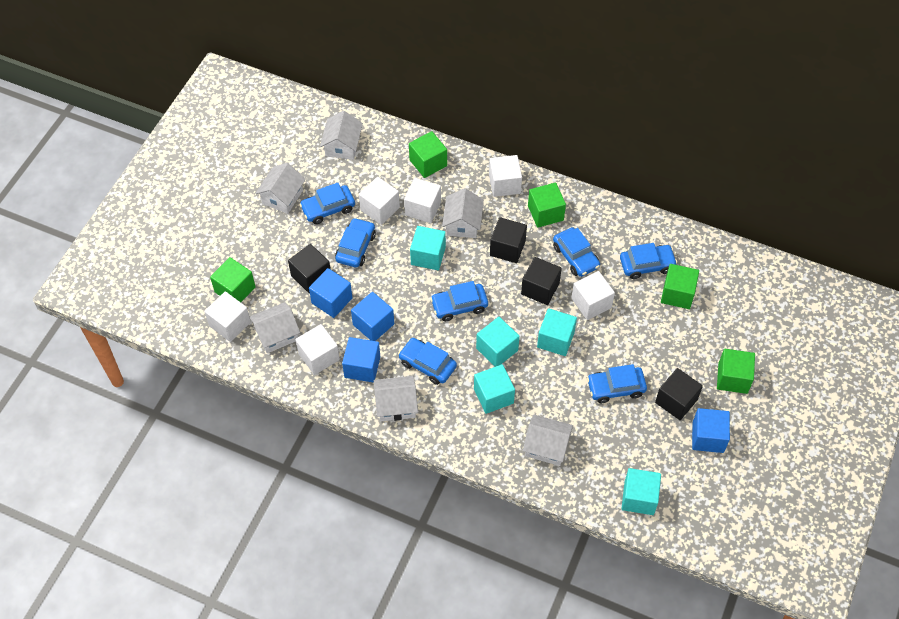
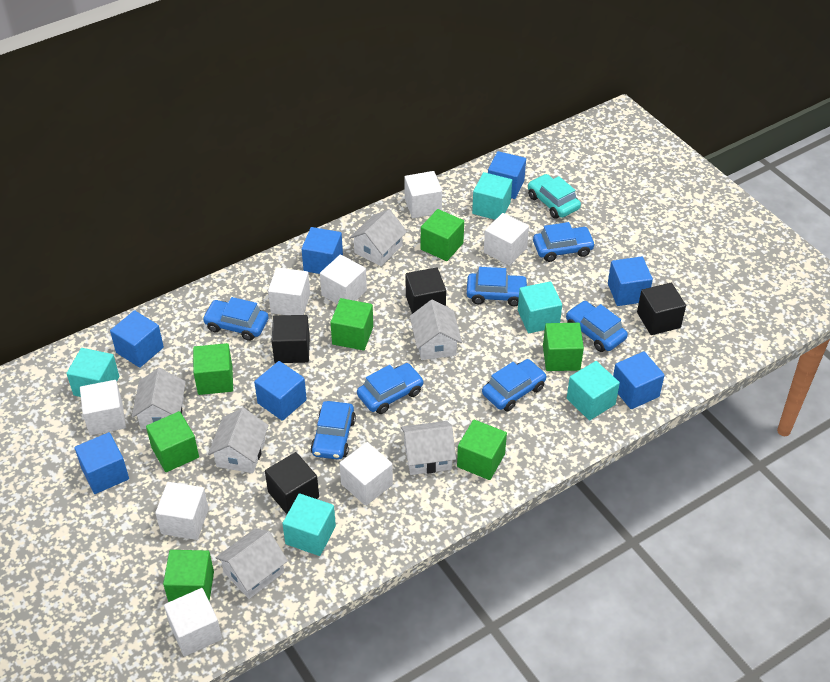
blue cube: [309,268,352,318] [342,337,380,382] [351,292,394,341] [692,408,730,453] = 4 -> [74,432,129,494] [110,310,164,368] [254,361,307,421] [301,227,343,274] [488,151,526,199] [608,256,653,306] [613,351,665,409] = 7
green cube: [210,257,256,302] [409,131,447,178] [528,183,566,228] [661,264,699,309] [717,349,755,394] = 5 -> [146,411,199,472] [163,550,214,602] [193,343,233,395] [330,298,373,350] [421,209,464,261] [457,420,507,480] [543,323,584,371] = 7
turquoise car: none = 0 -> [528,174,581,219] = 1
white cube: [204,291,251,342] [295,324,340,375] [359,177,400,225] [404,178,441,223] [489,155,522,197] [572,271,615,320] = 6 -> [80,380,126,435] [155,482,209,540] [164,588,222,656] [268,268,310,315] [320,254,367,304] [340,442,393,506] [404,171,442,218] [484,213,529,266] = 8

